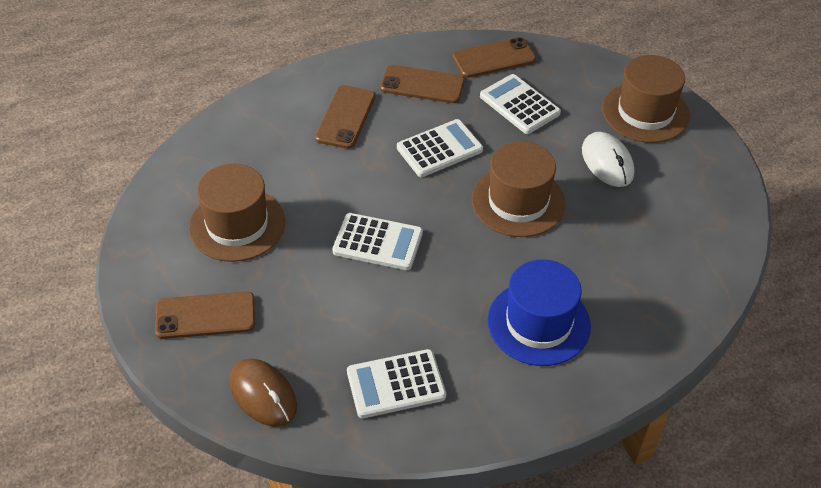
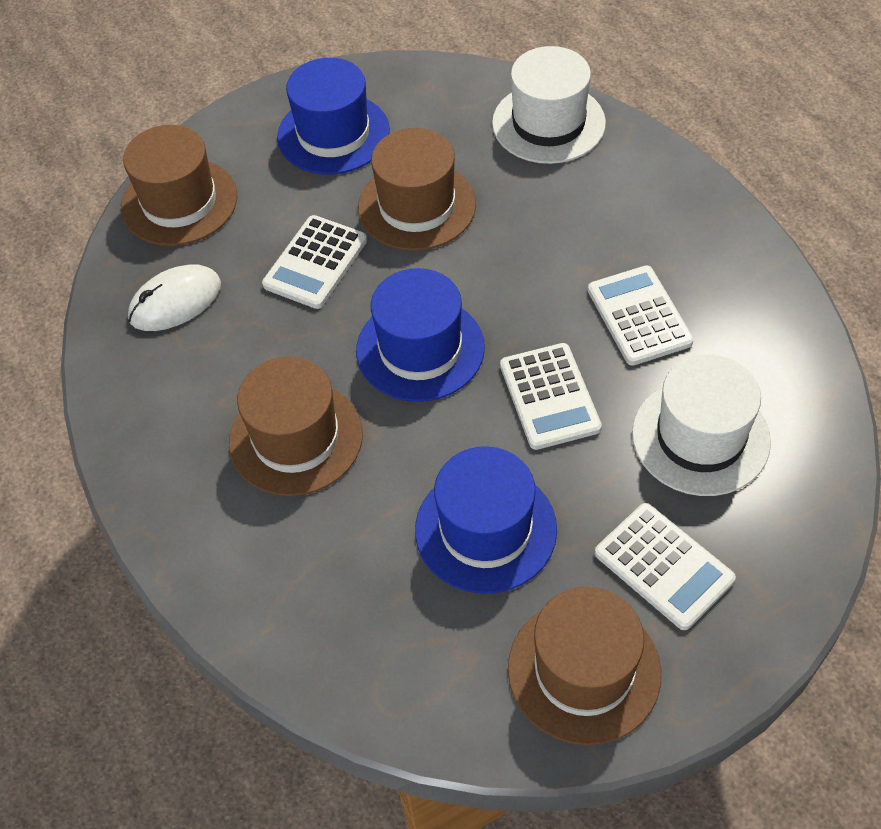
blue hat: [487,260,591,366] = 1 -> [277,58,390,175] [356,268,485,402] [415,446,557,594] = 3
brown hat: [189,164,285,262] [472,141,566,237] [602,55,690,143] = 3 -> [121,125,237,246] [229,357,363,496] [358,128,476,251] [508,586,661,745] = 4
brown mouse: [230,358,297,427] = 1 -> none = 0
brown phone: [155,292,255,339] [315,85,375,149] [380,65,465,103] [452,37,536,78] = 4 -> none = 0
white hat: none = 0 -> [492,46,606,164] [632,354,771,496] = 2

